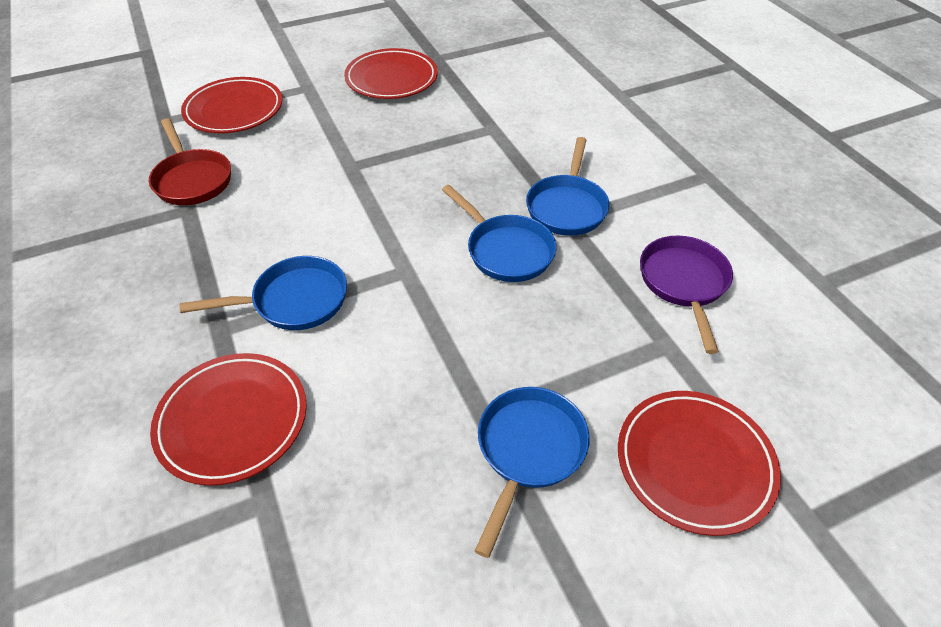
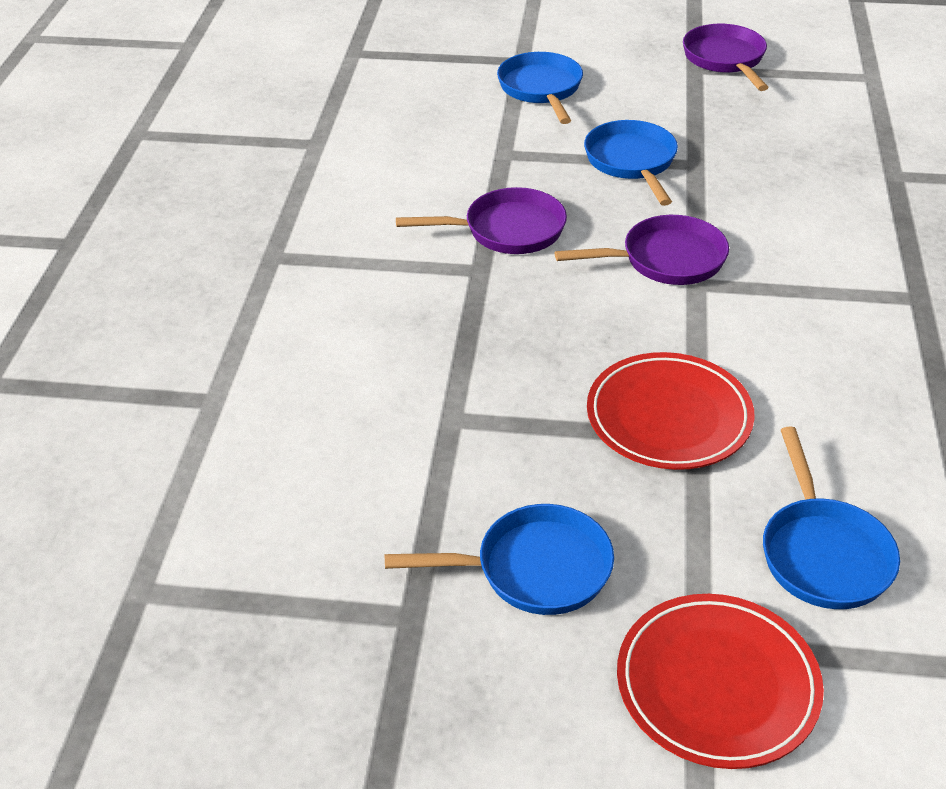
purple pan: [640,236,733,354] = 1 -> [396,187,567,254] [555,215,729,285] [683,24,769,91] = 3
red pan: [149,118,231,205] = 1 -> none = 0
red plate: [150,353,307,486] [181,77,282,133] [344,48,438,99] [618,391,781,536] = 4 -> [587,352,755,470] [617,594,824,769] = 2

